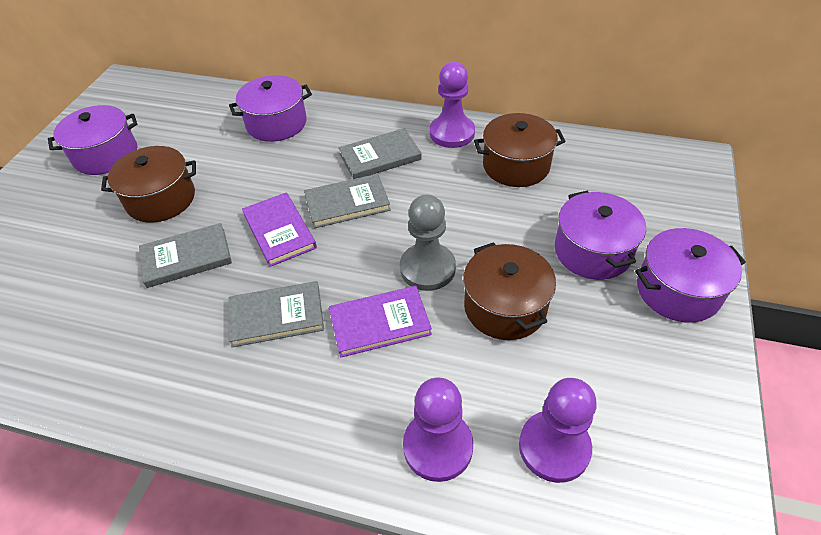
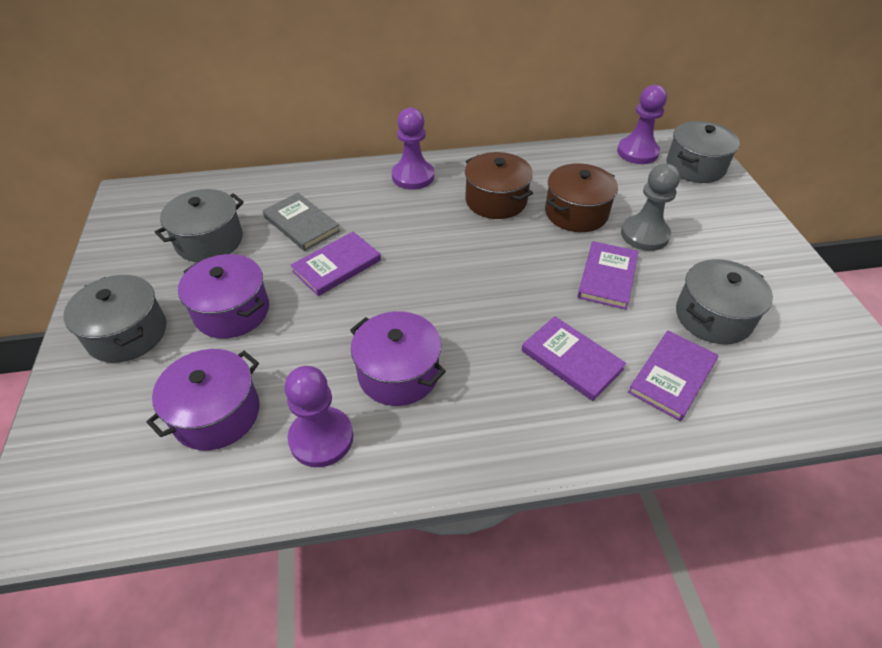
brown pot: [101,146,196,223] [463,242,556,340] [474,113,566,187] = 3 -> [465,152,533,219] [545,163,618,232] = 2
grey book: [139,223,232,288] [228,281,324,347] [304,174,391,228] [339,128,422,179] = 4 -> [263,193,340,251] = 1
grey pot: none = 0 -> [63,275,166,363] [155,189,244,262] [666,121,740,183] [676,259,773,344] = 4
purple book: [242,193,317,267] [329,286,432,357] = 2 -> [291,232,381,296] [522,316,626,401] [577,241,638,310] [628,331,718,421] = 4
purple pot: [48,105,137,175] [229,75,312,142] [555,191,646,280] [635,228,746,323] = 4 -> [146,349,260,451] [178,254,269,339] [350,311,446,406] = 3

